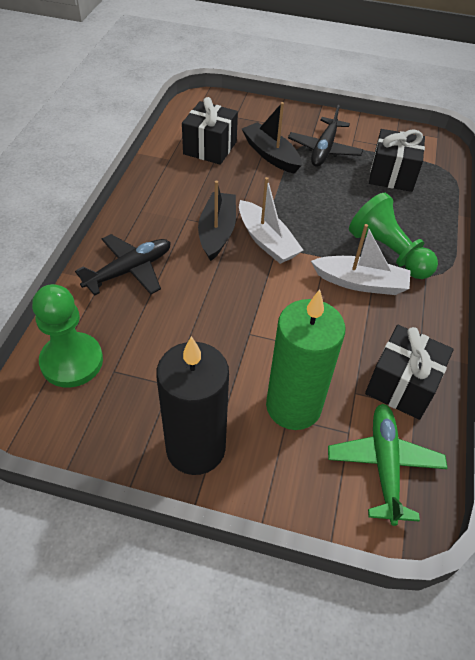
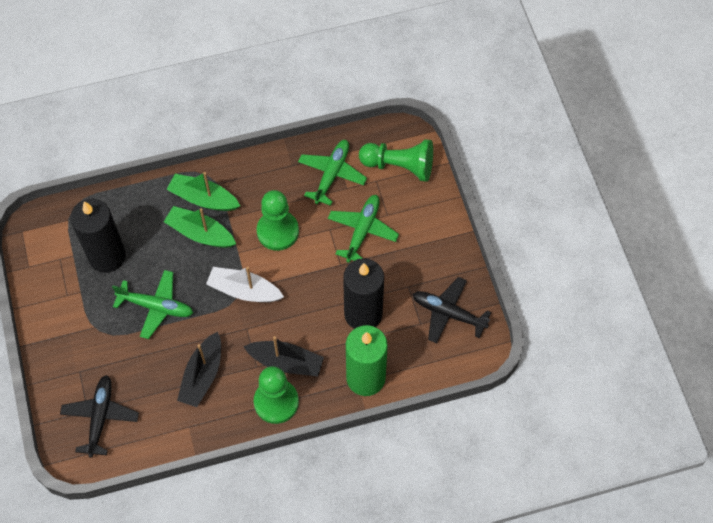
black candle: [156,336,229,475] = 1 -> [70,199,126,273] [343,258,384,329] = 2
black gift: [182,97,238,165] [365,325,454,420] [369,129,425,192] = 3 -> none = 0
green boat: none = 0 -> [164,206,236,248] [167,172,240,211] = 2
green pawn: [32,284,103,388] [349,193,438,279] = 2 -> [254,366,299,424] [256,190,299,251] [359,139,433,182] = 3
green plane: [328,404,448,526] = 1 -> [112,270,193,339] [298,140,367,206] [328,195,399,263] = 3
white boat: [239,177,303,264] [311,224,411,295] = 2 -> [206,267,284,302] = 1

